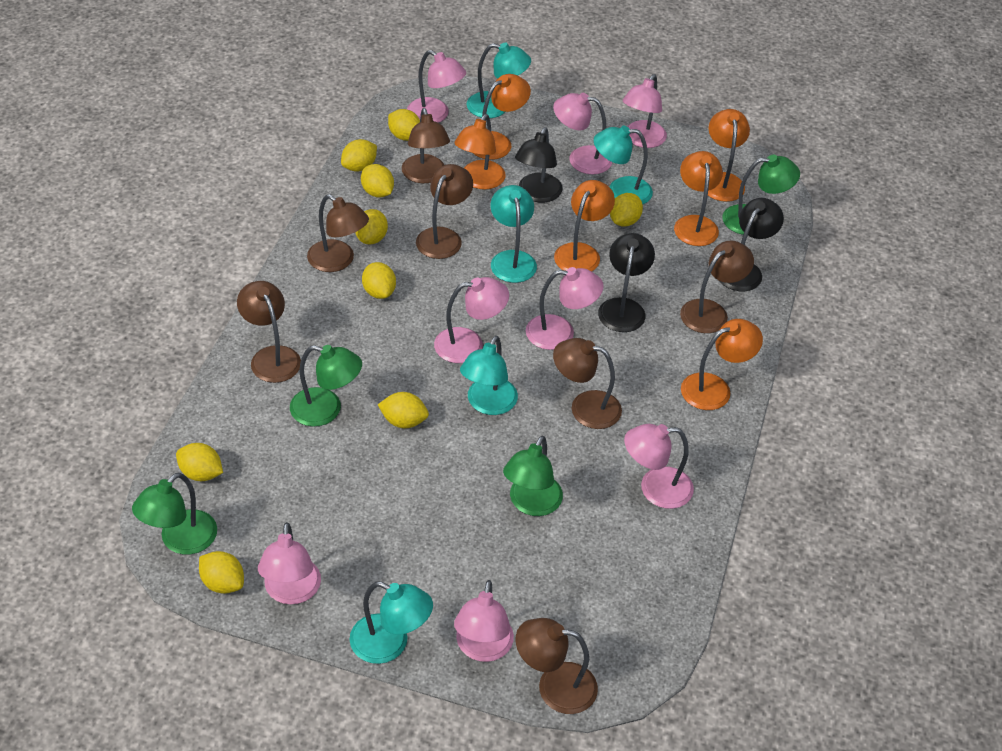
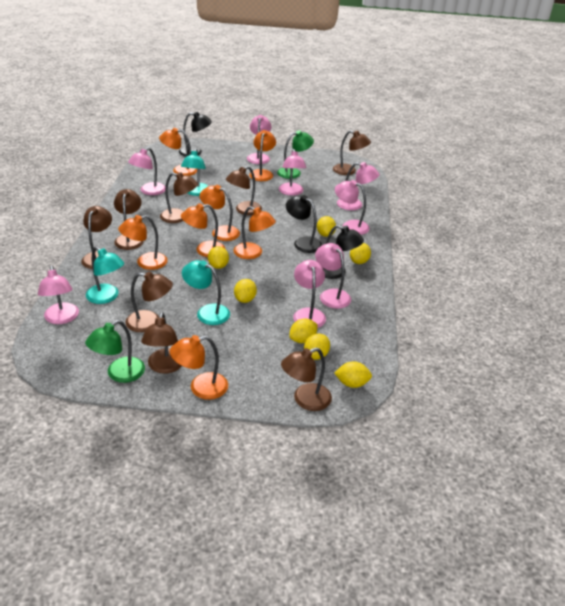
brown lamp: [237,281,301,383] [307,194,369,272] [401,108,450,183] [416,164,473,259] [516,618,598,714] [553,338,622,429] [680,241,754,333] = 7 -> [81,206,112,269] [114,189,144,250] [126,271,173,332] [141,312,182,374] [160,172,198,223] [226,166,262,215] [281,348,332,411] [333,130,371,175] = 8
green lamp: [132,473,217,555] [290,345,362,427] [503,436,563,516] [722,155,800,235] = 4 -> [85,320,145,383] [277,130,314,179] = 2
orange lamp: [455,114,506,189] [473,74,531,160] [554,180,615,272] [674,151,723,246] [681,319,763,410] [708,109,750,202] = 6 -> [118,215,167,270] [159,128,197,176] [170,335,228,400] [181,203,225,257] [200,185,240,241] [234,206,276,259] [249,130,276,181] = 7
turquoise lamp: [349,582,433,664] [460,336,518,415] [467,43,531,118] [490,185,537,283] [594,126,653,205] = 5 -> [86,247,124,304] [181,148,208,196] [182,260,230,325] = 3
yellow lemon: [176,443,223,481] [199,551,244,594] [341,139,377,172] [355,209,388,245] [361,164,394,198] [362,262,396,299] [378,392,429,428] [388,109,420,141] [610,193,643,227] = 9 -> [208,246,229,269] [234,279,257,303] [289,319,318,343] [304,334,330,360] [317,216,336,237] [334,361,372,388] [350,243,371,264] = 7

